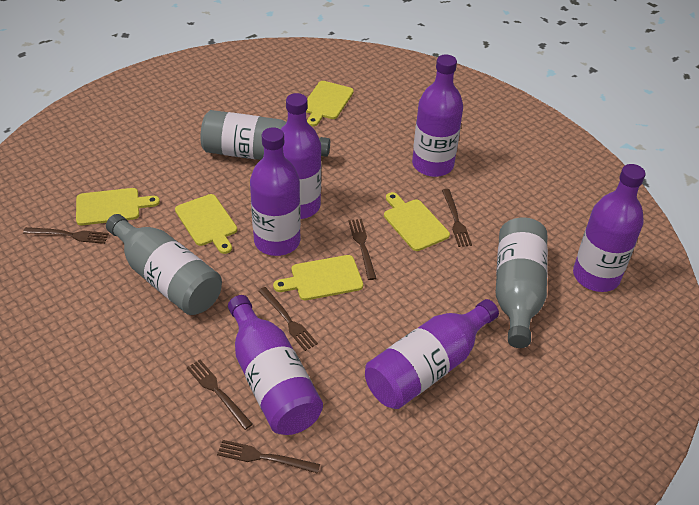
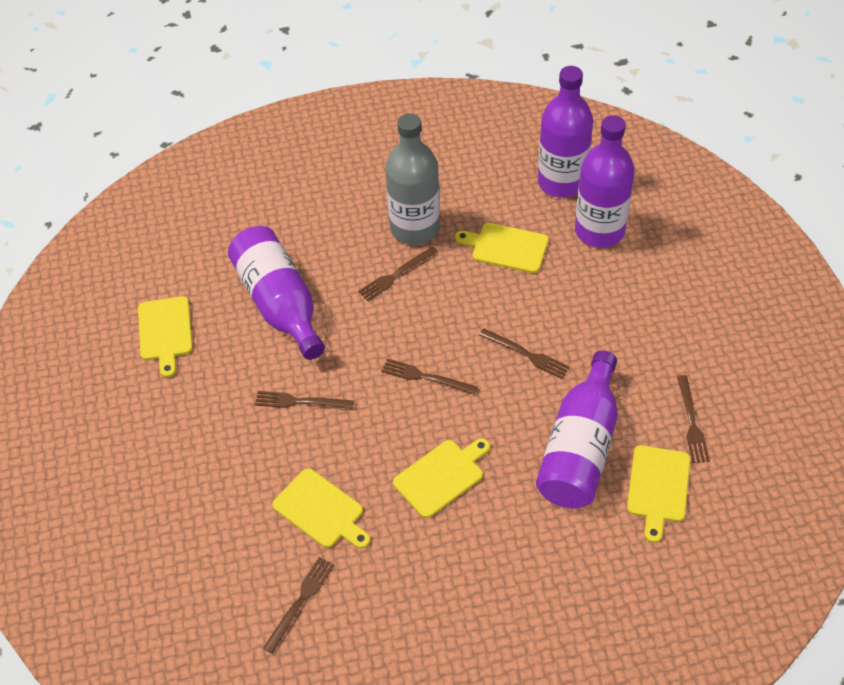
grey bottle: [106,214,222,315] [200,110,330,160] [496,217,548,348] = 3 -> [385,113,440,245] = 1
purple bottle: [228,295,323,435] [250,127,301,256] [281,93,321,219] [365,299,499,409] [412,55,463,177] [573,164,646,292] = 6 -> [228,226,325,360] [536,350,618,508] [538,66,593,198] [575,115,635,248] = 4

